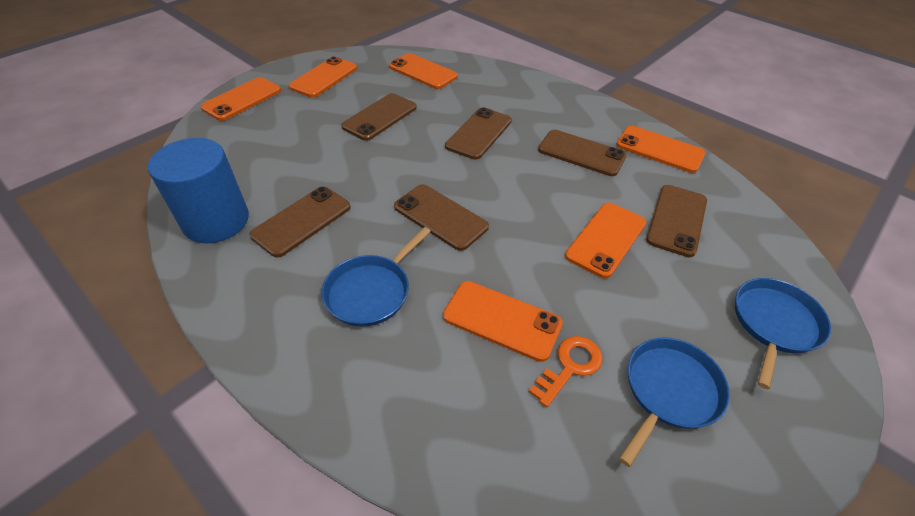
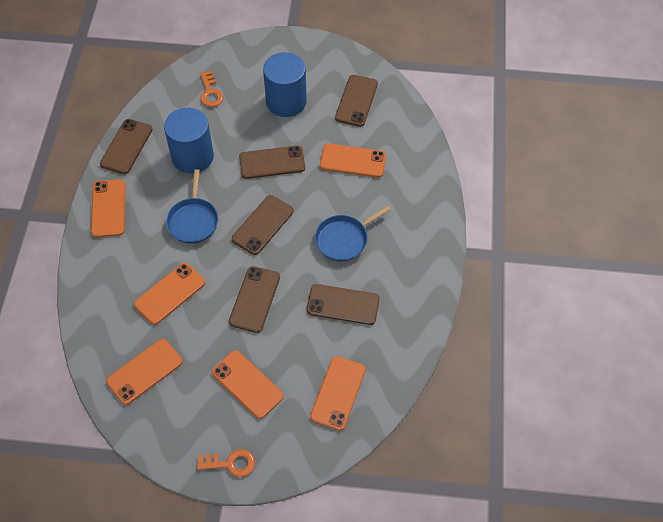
blue cylinder: [148,138,249,243] = 1 -> [164,108,214,173] [263,52,307,117] = 2
blue pan: [322,227,431,327] [619,337,730,467] [735,278,831,389] = 3 -> [166,169,218,244] [315,205,391,261] = 2
orange key: [529,336,603,407] = 1 -> [197,449,255,477] [200,71,223,107] = 2

